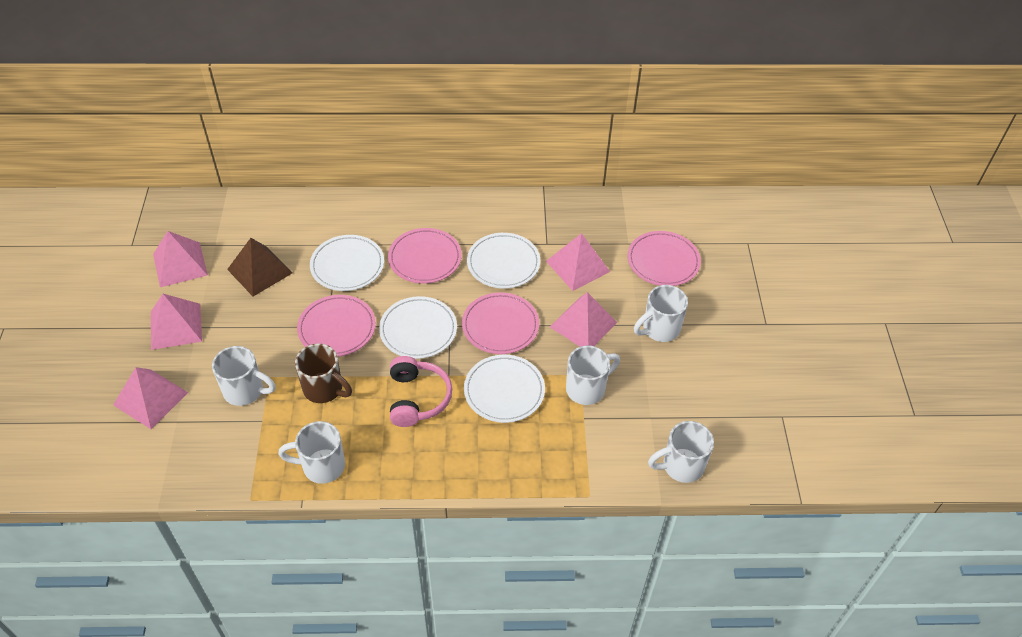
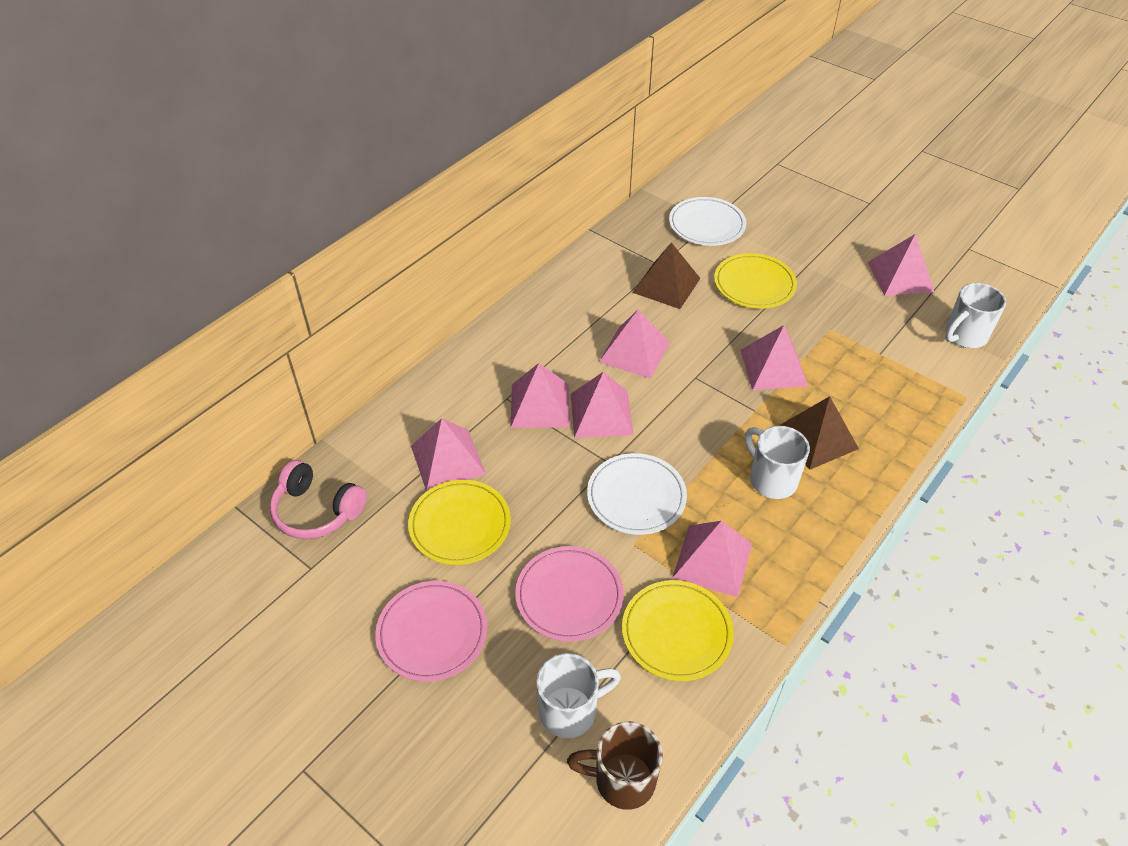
brown pyramid: [227,238,292,296] = 1 -> [633,242,700,309] [779,396,859,470] = 2
pink plate: [297,295,376,357] [388,228,462,284] [462,292,539,354] [627,231,701,286] = 4 -> [375,581,487,682] [515,546,624,642] = 2
pink pyramid: [113,367,188,429] [151,294,202,350] [153,231,208,287] [546,233,610,291] [550,292,617,347] = 5 -> [411,418,486,491] [511,363,570,428] [571,372,633,438] [599,310,670,379] [673,521,752,597] [741,325,808,390] [868,234,934,296] = 7
white mug: [212,346,276,406] [278,421,345,484] [566,346,620,405] [634,285,688,342] [648,421,714,483] = 5 -> [536,653,621,738] [745,426,810,499] [945,283,1006,348] = 3
white plate: [310,235,384,291] [379,296,457,359] [464,355,545,423] [467,233,540,289] = 4 -> [587,453,687,535] [669,197,746,246] = 2
yellow plate: none = 0 -> [408,480,511,565] [622,580,734,681] [714,253,797,309] = 3

